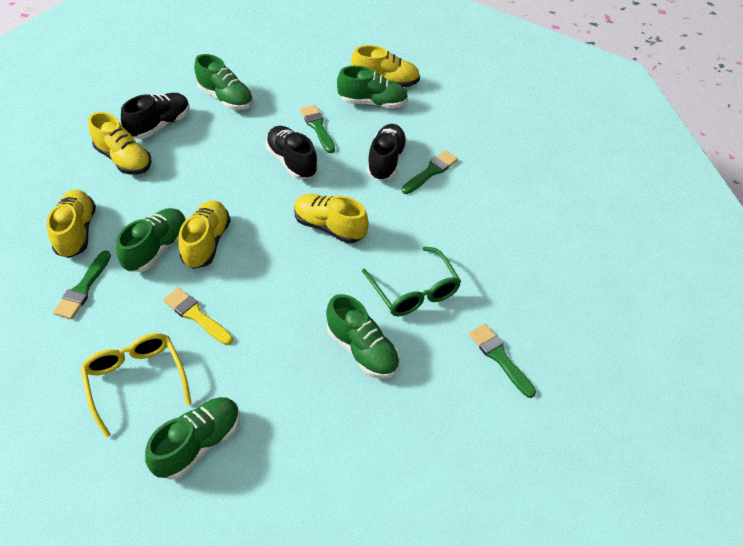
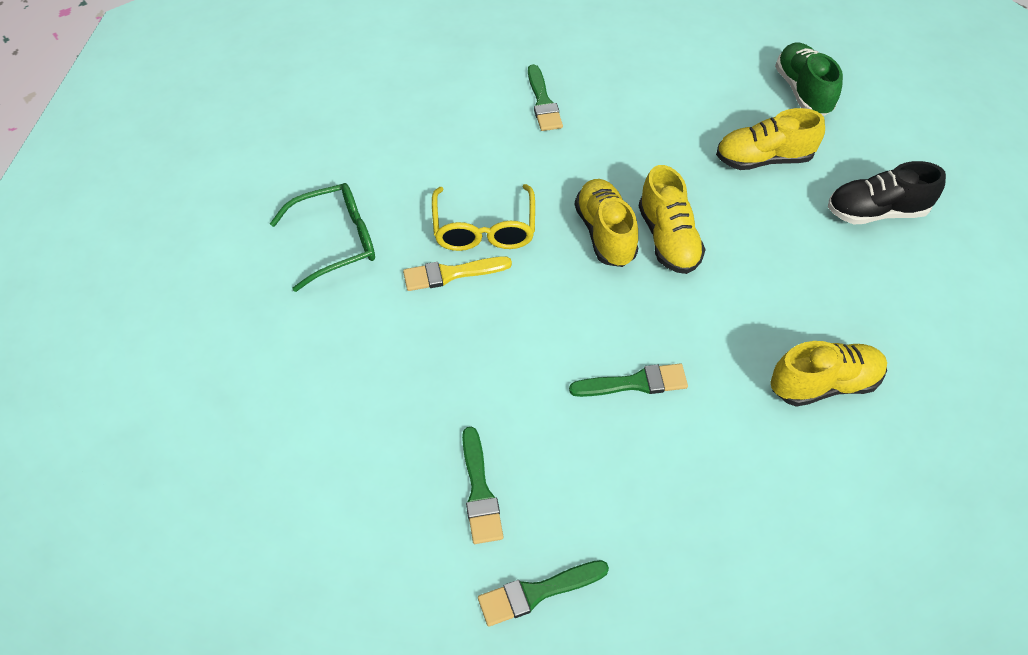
black shoe: [121,93,190,139] [265,126,318,179] [367,124,407,181] = 3 -> [828,161,946,224] = 1
green shoe: [116,208,186,272] [145,397,240,480] [194,54,253,110] [326,294,400,379] [337,66,408,109] = 5 -> [775,43,843,116] = 1
yellow shoe: [47,190,96,258] [88,112,152,175] [179,201,231,269] [294,194,369,243] [351,45,420,87] = 5 -> [575,179,638,267] [639,165,706,274] [716,108,825,170] [770,341,887,407] = 4

